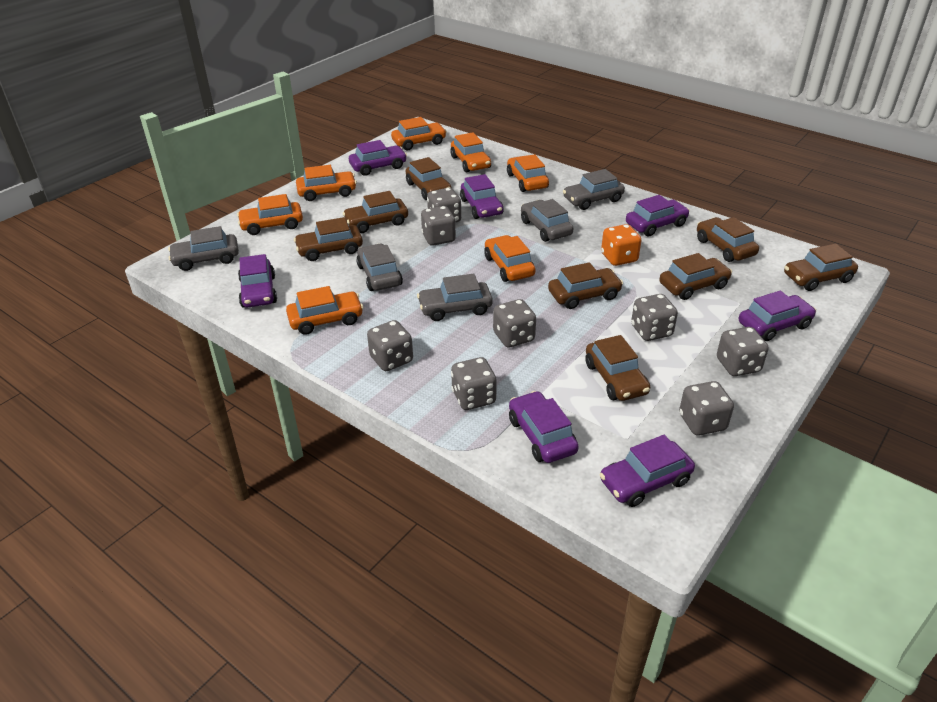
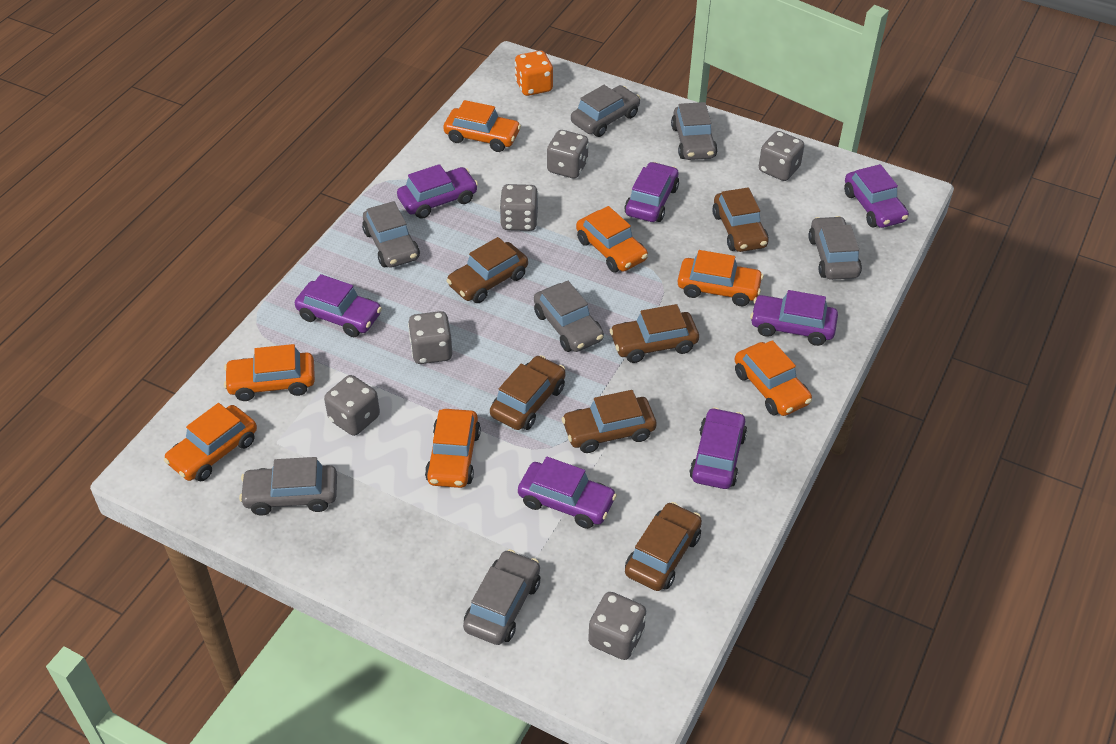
brown car: [294,217,363,261] [343,191,408,233] [406,157,451,200] [548,262,623,309] [585,335,650,401] [659,253,732,300] [697,217,759,262] [784,244,858,291] = 8 -> [447,237,528,303] [490,355,566,430] [562,390,656,453] [609,304,699,363] [625,502,702,591] [712,187,769,252] = 6
grey car: [168,226,239,271] [356,244,403,291] [417,274,493,321] [521,199,573,242] [563,169,625,210] = 5 -> [239,457,337,516] [362,201,420,268] [463,549,540,645] [534,281,604,352] [571,85,641,137] [671,102,717,160] [808,216,862,280] = 7
grey dice: [367,320,413,371] [421,206,456,246] [427,188,462,223] [451,357,497,410] [493,299,536,348] [631,294,678,341] [679,381,734,436] [717,327,769,376] = 8 -> [324,375,380,436] [408,311,452,364] [499,184,539,231] [547,130,589,178] [588,592,646,660] [759,131,804,181] = 6

